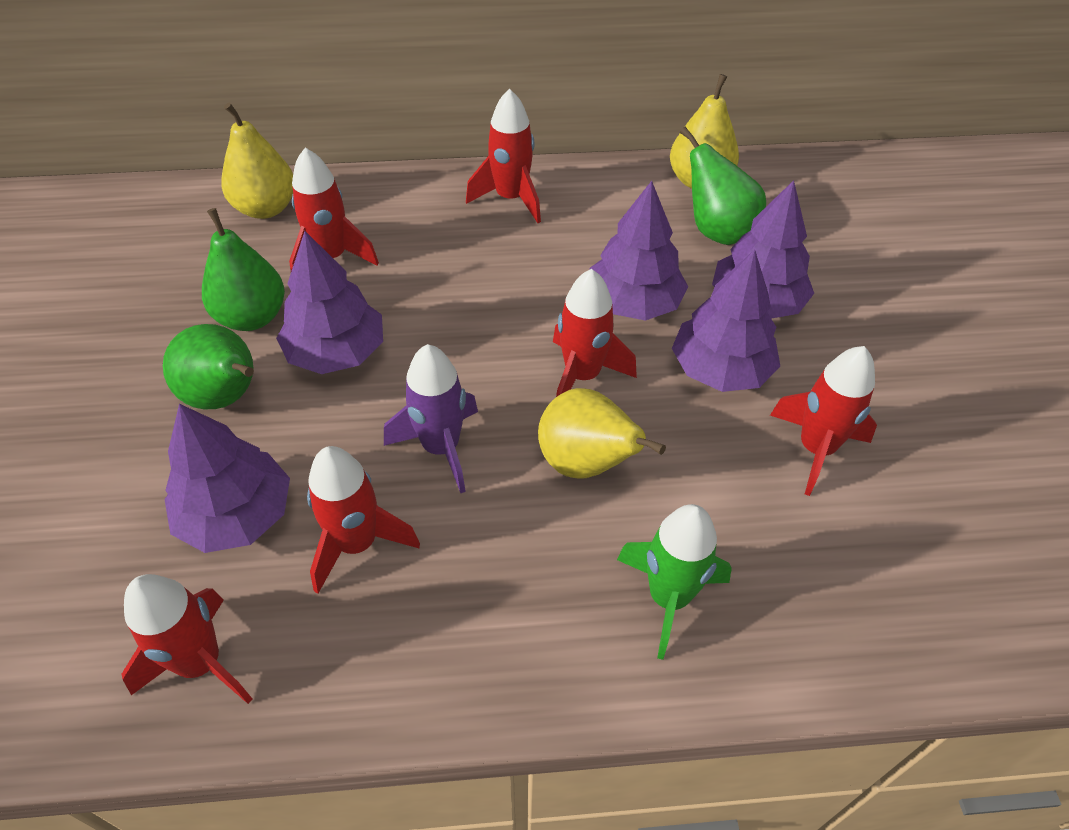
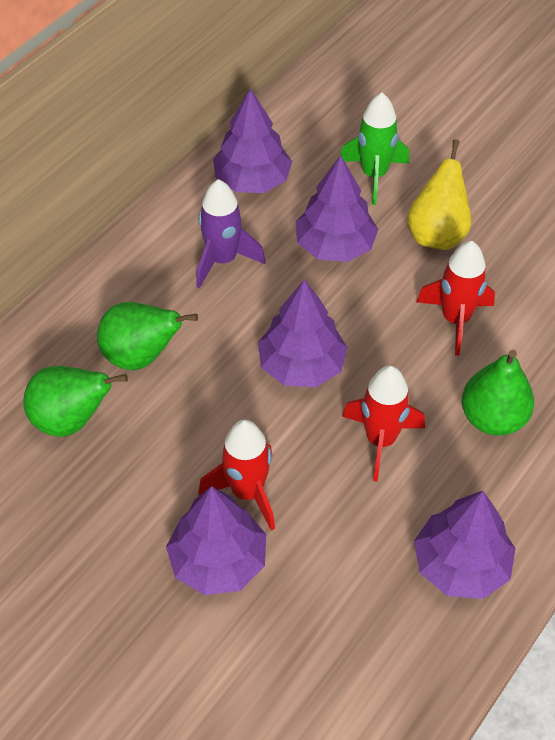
red rocket: [122,574,252,704] [289,148,379,271] [307,446,420,594] [466,89,541,223] [553,269,637,397] [770,346,877,496] = 6 -> [198,420,275,531] [342,366,425,482] [416,241,495,356] = 3
yellow pear: [221,103,293,219] [538,388,666,479] [670,74,739,189] = 3 -> [407,139,471,250] = 1

